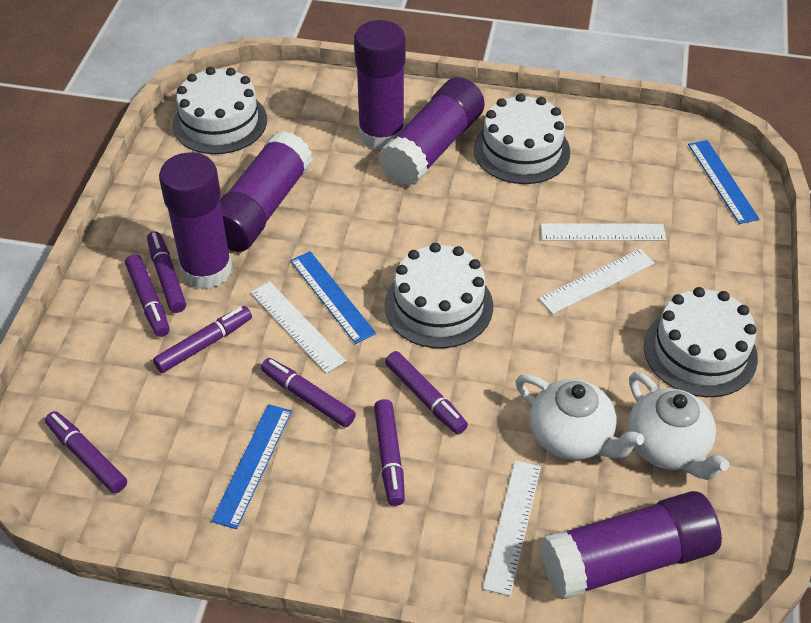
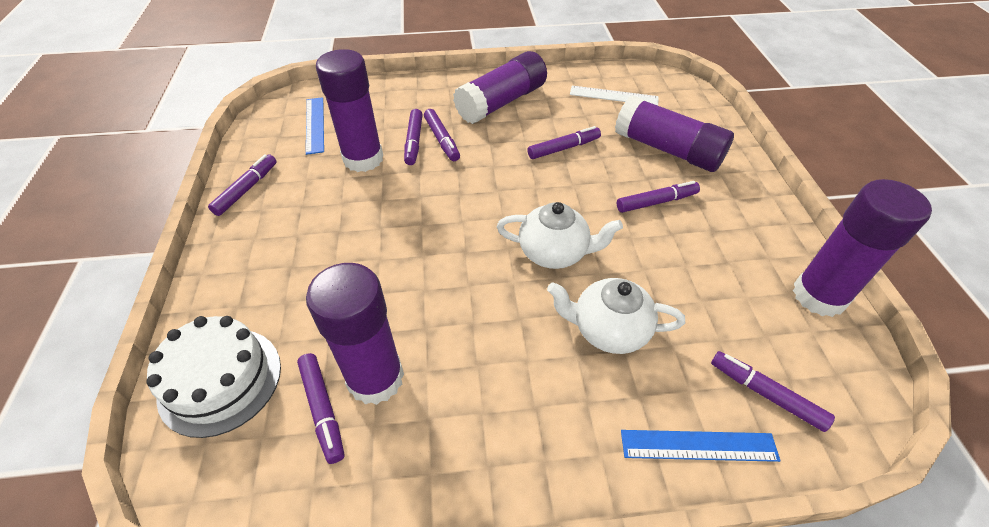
blue ruler: [211,404,292,529] [290,251,376,344] [688,140,759,224] = 3 -> [306,97,324,155] [621,430,780,462] = 2
white cake: [172,67,267,154] [385,243,493,348] [474,93,570,184] [644,287,758,397] = 4 -> [146,316,281,438] = 1
white ruler: [250,281,346,373] [482,460,541,596] [539,249,655,314] [540,223,666,241] = 4 -> [570,86,659,106] = 1

